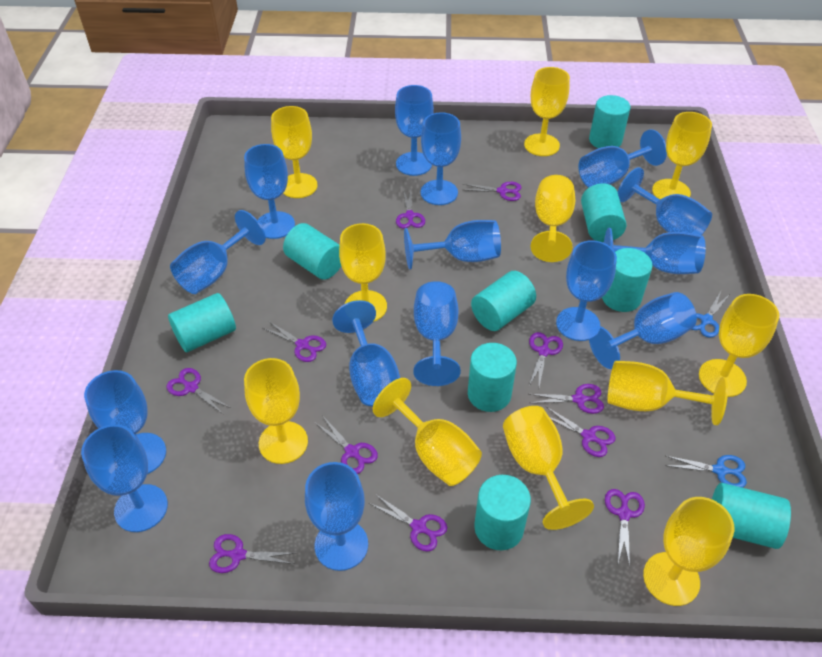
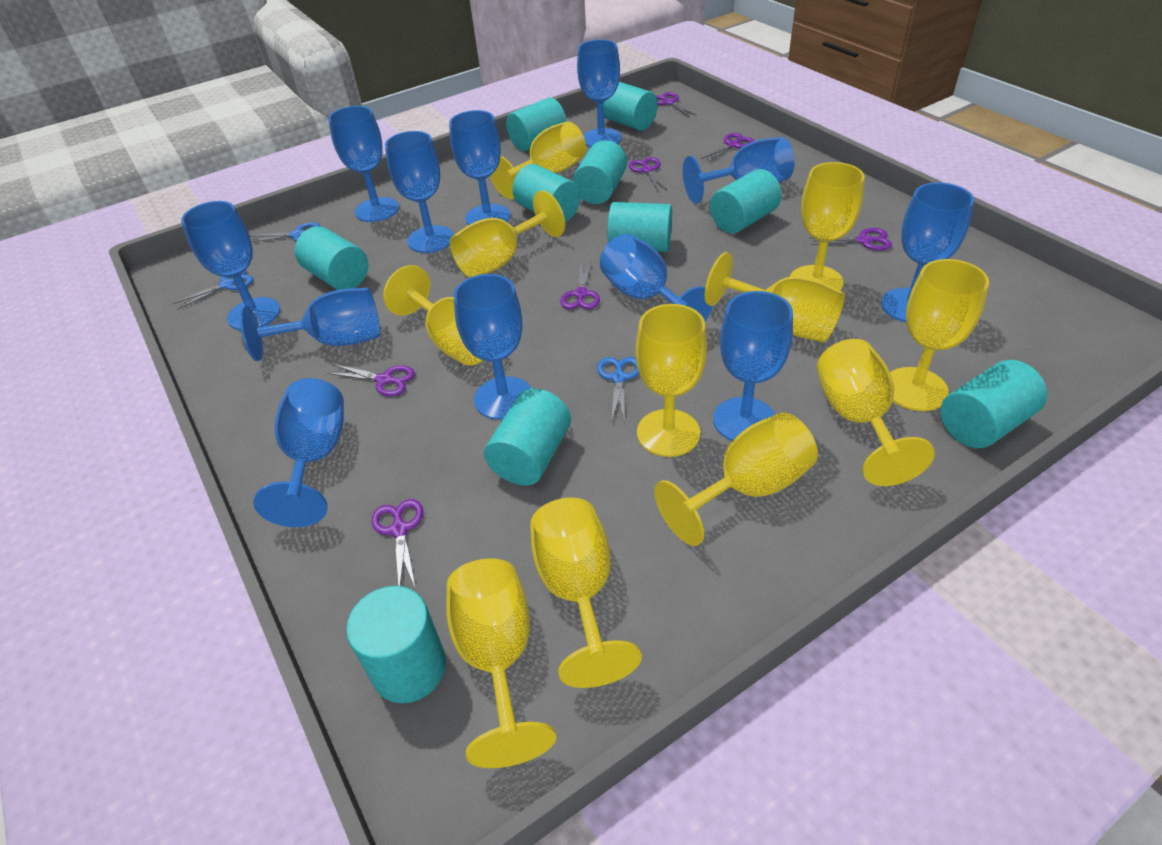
blue goblet: [81,424,168,532] [84,370,166,474] [170,210,266,294] [244,144,295,239] [305,462,368,571] [332,300,400,406] [395,85,434,176] [404,220,501,270] [413,281,461,386] [421,112,461,205] [556,240,617,341] [578,129,667,187] [589,292,697,369] [604,228,706,274] [618,167,712,235] = 15 -> [181,201,280,330] [240,288,380,361] [253,378,344,527] [328,106,399,222] [385,131,454,253] [449,110,510,225] [454,274,531,420] [577,40,622,147] [600,234,714,322] [683,137,794,204] [713,291,793,441] [881,182,974,322] = 12
blue scissors: [665,455,747,488] [691,291,730,338] = 2 -> [173,270,253,310] [250,222,320,242] [597,357,639,422] = 3
purple scissors: [167,368,231,415] [209,534,296,573] [263,321,326,362] [314,417,378,474] [369,494,447,552] [396,190,425,229] [463,182,521,201] [529,332,563,387] [529,384,604,414] [546,407,616,457] [605,489,645,567] = 11 -> [327,364,415,396] [372,499,423,588] [560,261,600,309] [628,157,668,191] [656,92,697,117] [701,133,754,163] [809,228,892,251] = 7
turquoise cylinder: [168,293,236,352] [283,223,341,280] [468,343,517,412] [471,271,536,331] [474,475,531,550] [581,183,626,242] [589,95,630,148] [602,248,653,312] [712,483,791,549] = 9 -> [295,226,368,290] [346,586,446,703] [484,388,571,486] [506,98,566,151] [513,164,580,222] [572,140,627,204] [603,82,658,131] [607,202,672,252] [710,169,782,233] [940,360,1047,448] = 10

